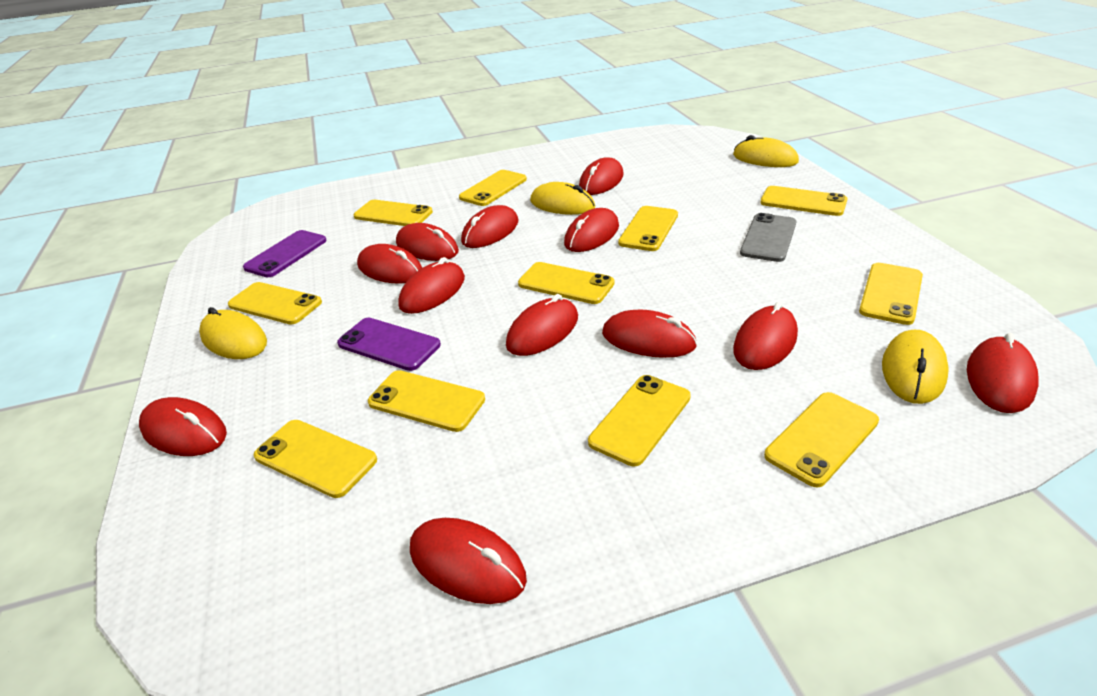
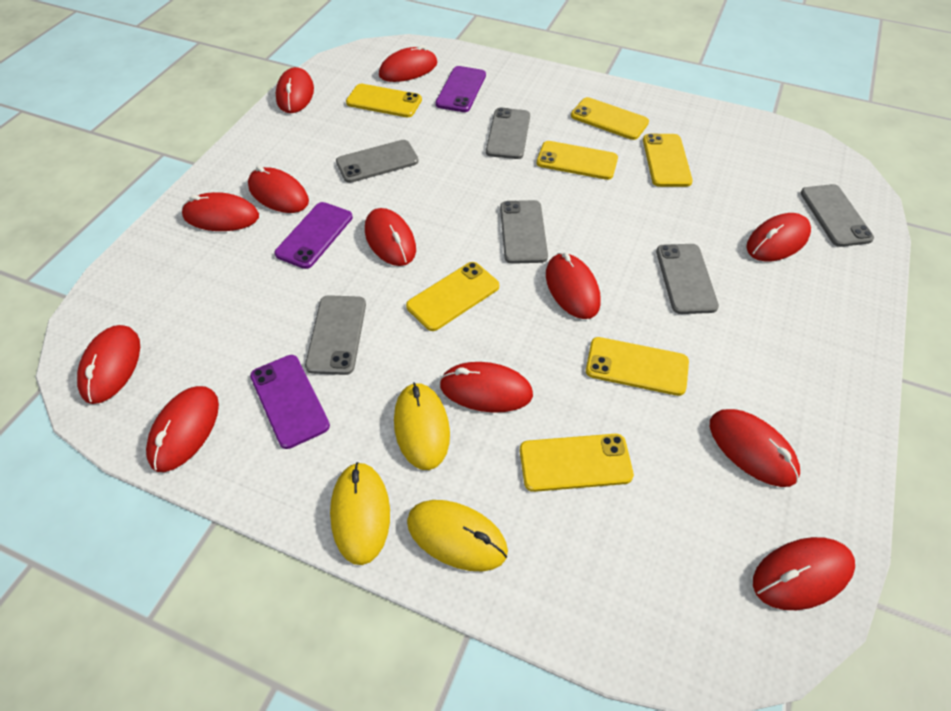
grey phone: [740,213,796,262] = 1 -> [305,295,366,375] [336,140,419,183] [486,108,530,159] [500,200,548,264] [656,244,719,314] [801,184,874,247] = 6
purple phone: [243,230,327,278] [337,318,441,371] = 2 -> [250,355,330,449] [274,202,353,269] [435,66,486,112] = 3
yellow mouse: [199,307,267,359] [530,182,595,215] [733,135,799,167] [882,330,949,404] = 4 -> [330,462,390,565] [394,382,450,470] [407,500,508,572] = 3
yellow phone: [228,282,322,324] [254,420,377,498] [354,200,433,226] [368,370,485,432] [459,170,527,206] [518,262,614,304] [588,375,691,466] [618,206,678,251] [760,186,848,216] [764,392,879,488] [859,263,923,325] = 11 -> [346,84,422,117] [406,262,499,331] [520,434,634,492] [537,141,618,180] [571,97,649,140] [586,337,689,396] [643,134,693,187] = 7

